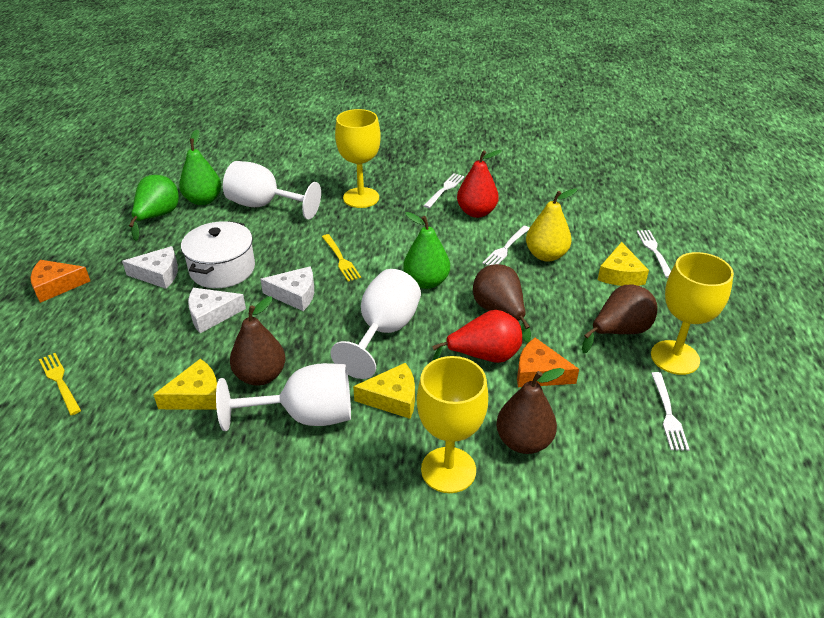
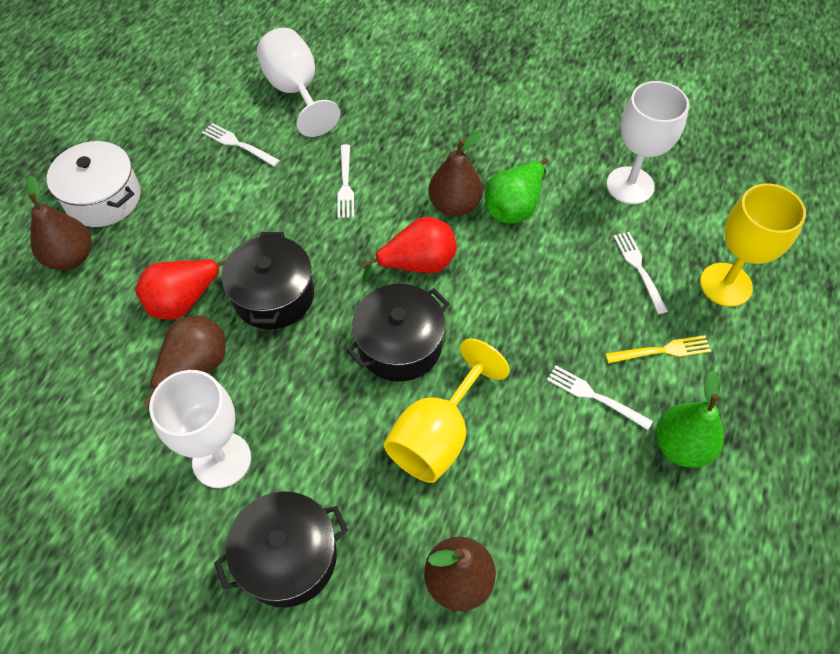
black pot: none = 0 -> [214,491,348,607] [222,232,314,330] [347,284,449,381] = 3
green pear: [129,175,179,241] [179,130,221,205] [403,212,450,289] = 3 -> [485,158,548,223] [656,370,724,468] = 2
orange cheese: [30,260,90,303] [517,338,579,387] = 2 -> none = 0
white cheese: [122,246,178,289] [188,288,246,333] [260,266,314,311] = 3 -> none = 0
yellow cheese: [153,359,217,410] [353,363,415,419] [598,242,649,286] = 3 -> none = 0
yellow fork: [39,353,81,415] [322,234,361,282] = 2 -> [605,335,711,364] = 1
yellow goblet: [335,109,381,208] [417,356,488,493] [651,252,734,375] = 3 -> [384,338,510,483] [700,184,806,307] = 2
yellow pear: [526,188,578,262] = 1 -> none = 0

